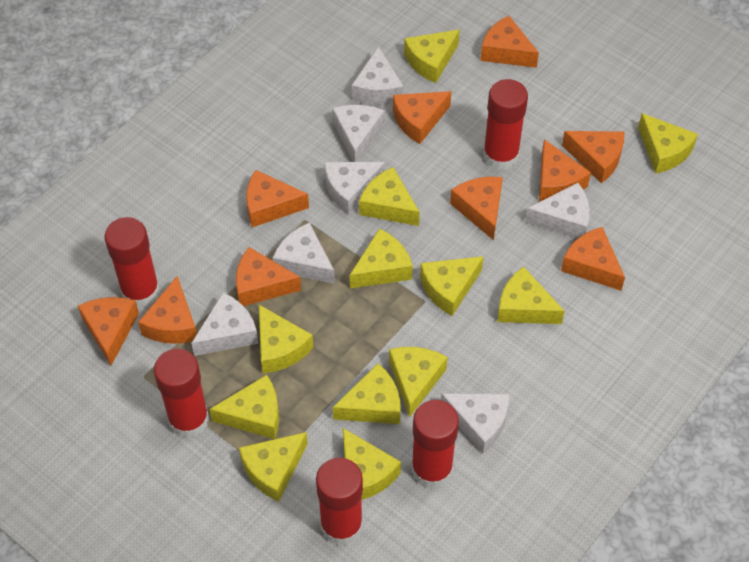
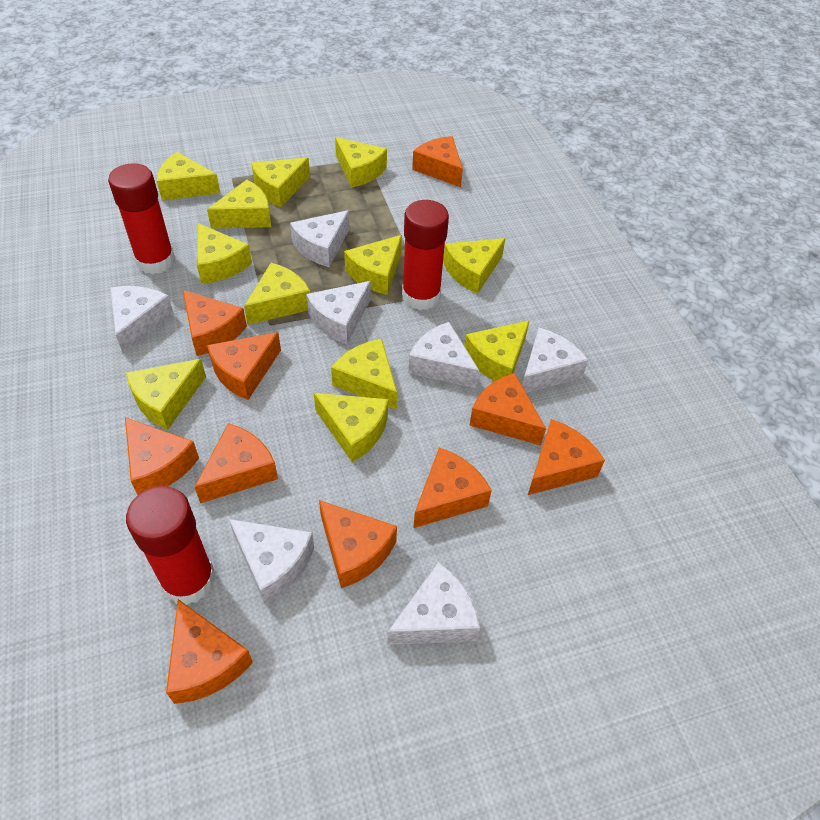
red glue stick: [105,217,160,308] [154,349,209,438] [316,458,363,545] [411,400,459,488] [483,79,528,170] = 5 -> [108,163,175,274] [126,486,215,605] [402,200,449,310] = 3

